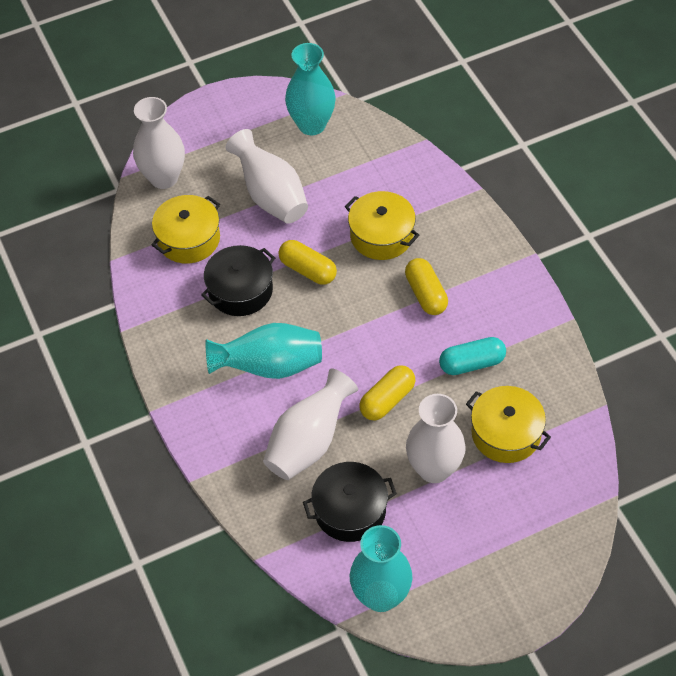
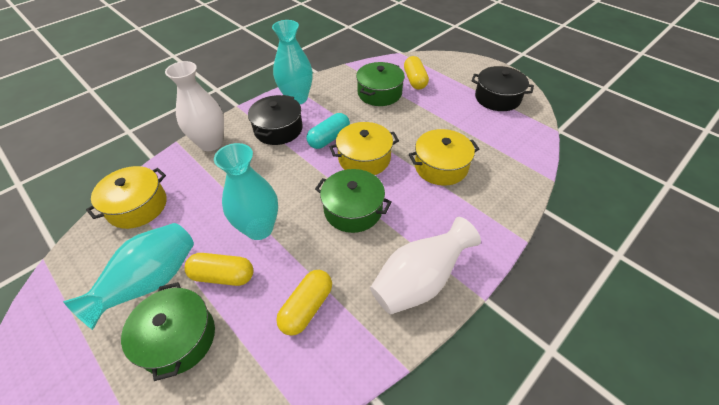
green pot: none = 0 -> [121,282,215,381] [315,169,392,233] [356,62,405,106] = 3
white vase: [133,97,185,189] [226,129,308,224] [263,368,358,480] [406,394,466,483] = 4 -> [165,61,224,151] [370,217,481,315] = 2

